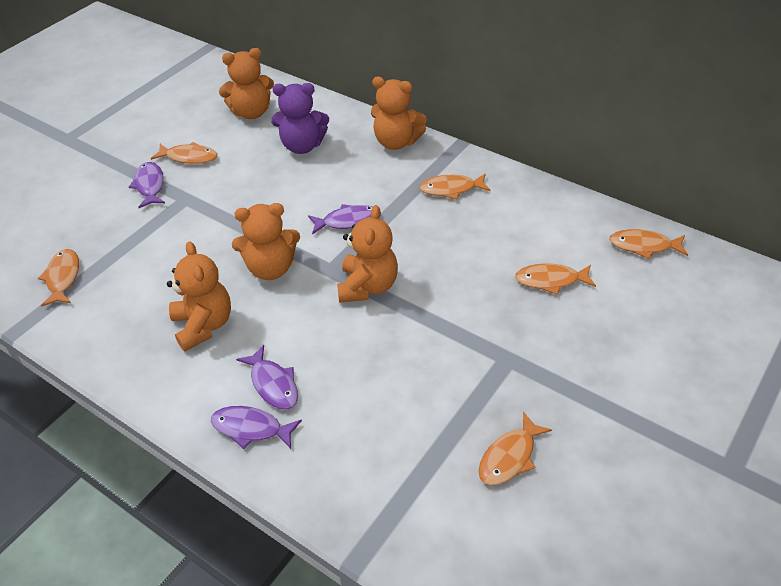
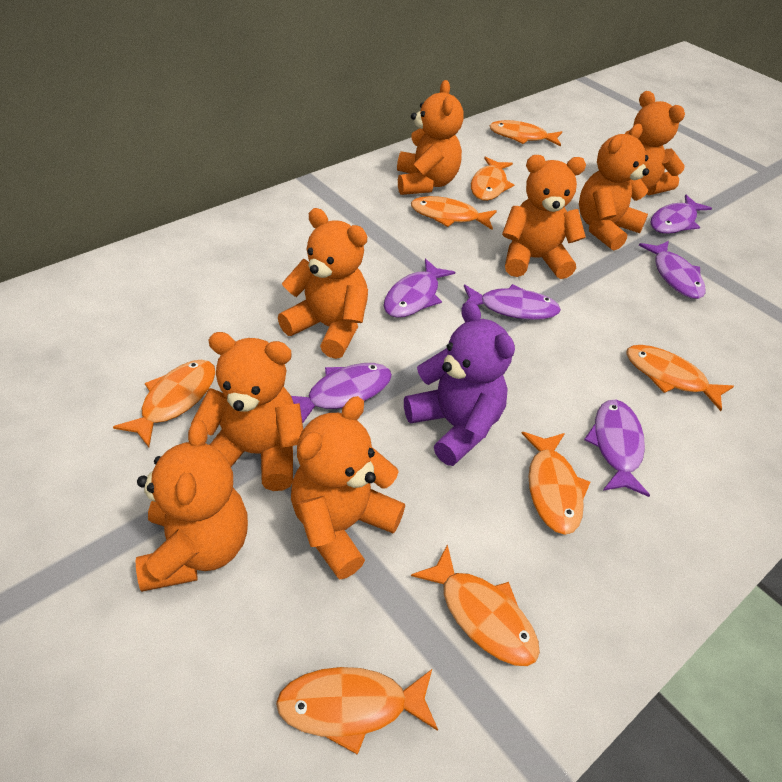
orange fish: [38,249,79,307] [151,142,217,164] [419,173,490,200] [478,411,552,485] [515,263,596,295] [609,229,688,259] = 6 -> [113,360,216,447] [276,667,438,755] [411,196,497,230] [411,544,540,666] [471,156,514,201] [489,120,562,147] [521,432,590,535] [626,345,734,411] = 8
orange teddy bear: [167,241,231,351] [219,48,274,119] [232,203,300,280] [337,205,398,303] [371,77,427,150] = 5 -> [136,420,248,592] [191,332,303,491] [278,208,368,359] [291,396,405,580] [397,80,464,195] [502,155,586,279] [579,124,649,251] [625,91,685,195] = 8
purple fish: [129,162,165,208] [211,406,302,449] [236,345,298,410] [308,204,381,235] = 4 -> [291,363,392,423] [384,259,455,318] [461,284,561,320] [584,400,650,497] [639,241,706,299] [650,195,712,234] = 6

